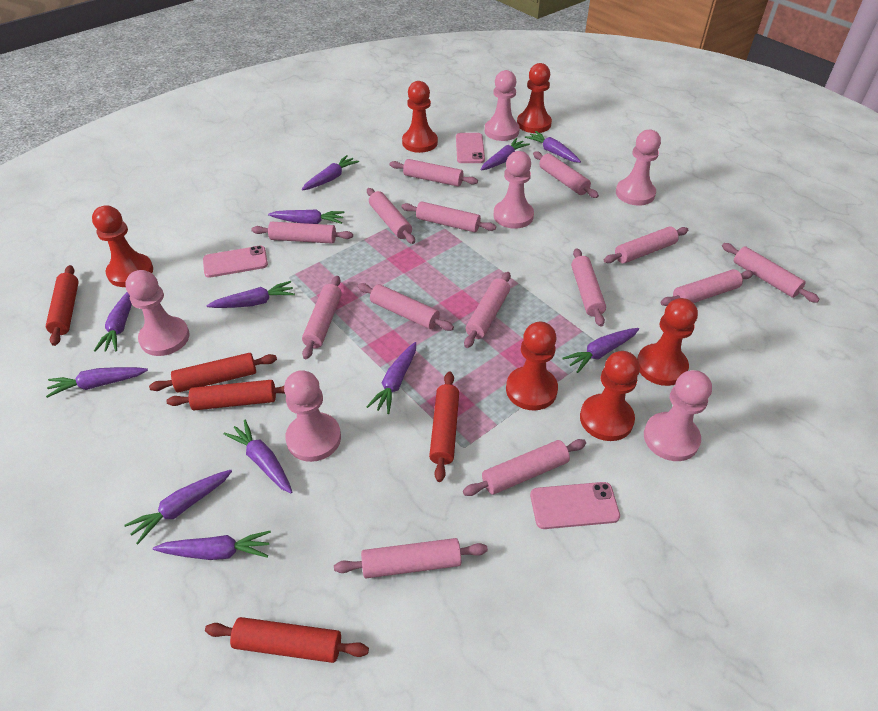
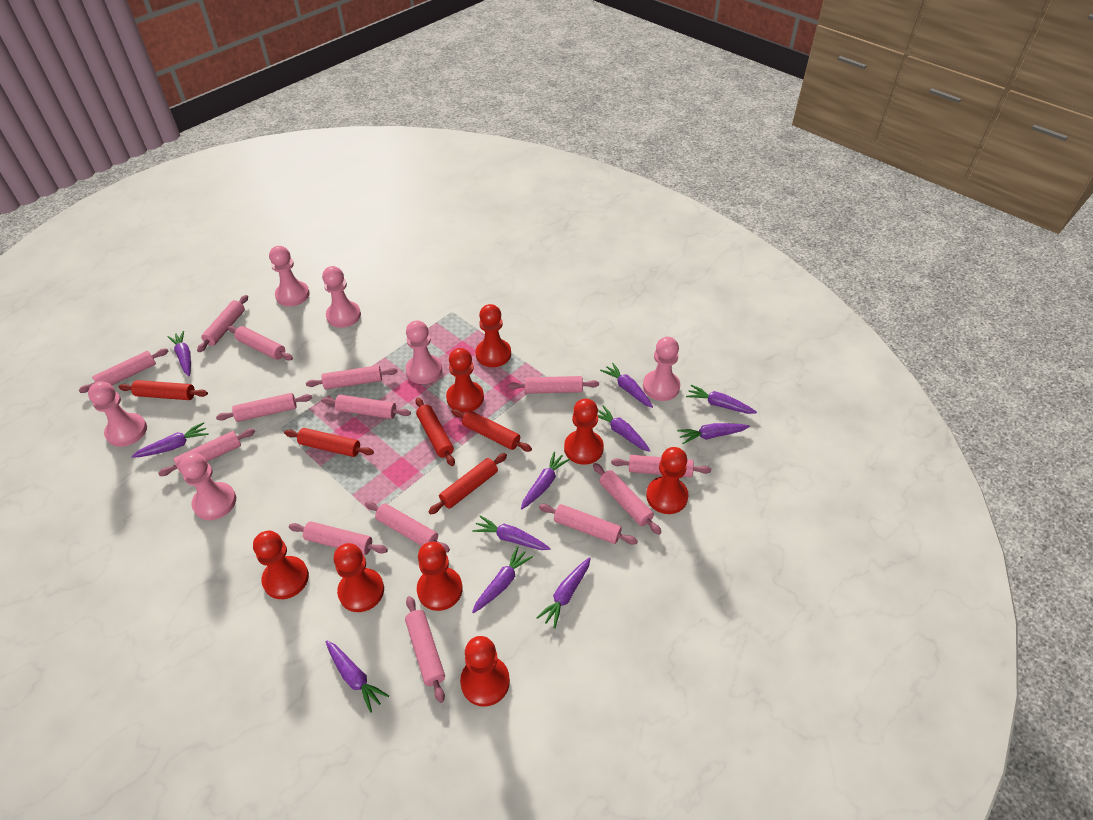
pink phone: [203,245,268,278] [456,133,485,163] [530,482,620,529] = 3 -> none = 0
purple carrot: [46,367,148,398] [94,292,132,352] [124,470,232,545] [152,531,271,560] [206,281,295,308] [224,420,292,493] [268,209,345,224] [302,155,359,190] [366,342,416,414] [480,138,530,170] [525,131,581,163] [562,328,639,373] = 12 -> [131,422,209,458] [167,331,191,376] [326,641,389,713] [472,515,551,550] [472,546,533,613] [521,451,570,509] [536,557,591,629] [598,405,651,452] [600,363,653,408] [677,423,750,444] [686,385,757,414] = 11
red pawn: [92,205,153,287] [402,81,438,153] [506,322,558,411] [517,63,552,133] [580,351,640,441] [637,298,698,386] = 6 -> [253,531,309,599] [334,543,384,612] [417,542,463,611] [446,348,484,412] [460,636,510,707] [475,304,511,367] [564,399,604,465] [646,447,689,514] = 8

